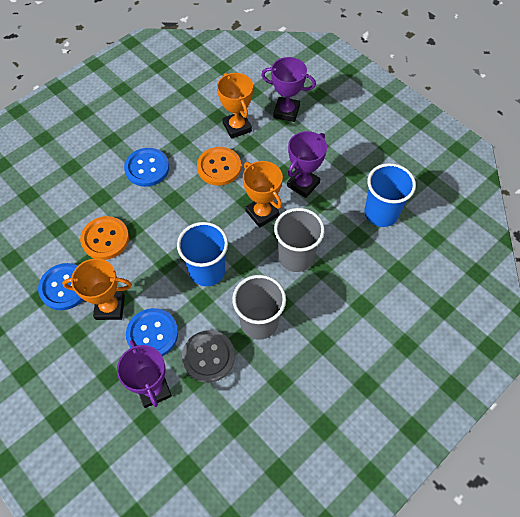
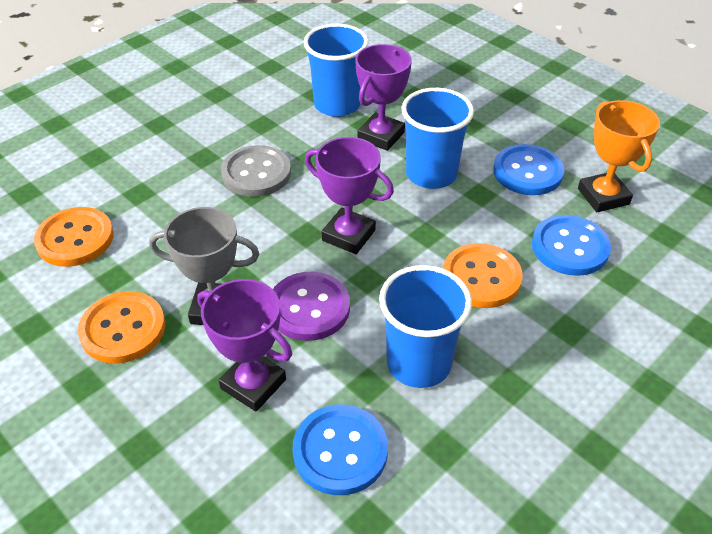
blue cup: [177,222,228,286] [364,163,416,227] = 2 -> [304,24,369,117] [379,265,472,388] [401,88,474,189] = 3
grey cup: [232,275,286,340] [274,208,325,272] = 2 -> none = 0
grey trophy: none = 0 -> [149,207,259,325] = 1
orange button: [80,216,129,260] [197,147,241,186] = 2 -> [34,207,114,267] [78,291,165,363] [443,243,523,308] = 3
orange trophy: [62,258,132,320] [217,73,253,139] [243,161,283,228] = 3 -> [578,100,660,212] = 1
purple button: none = 0 -> [273,272,350,341] = 1

